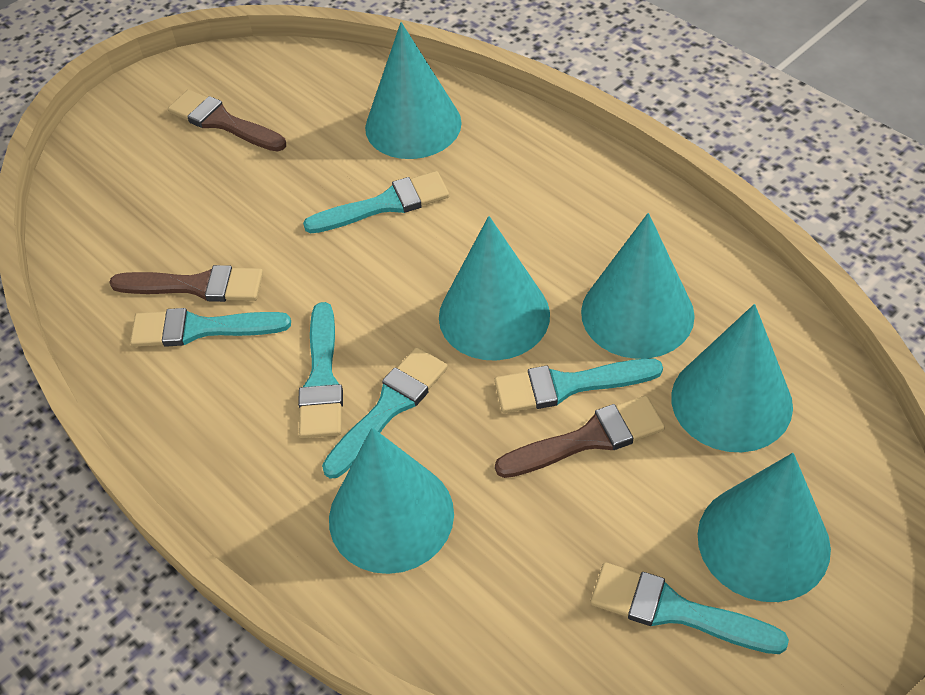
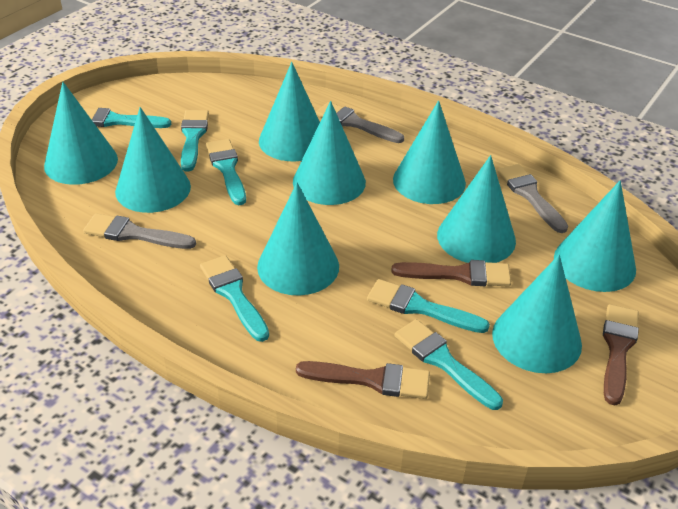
grey brush: none = 0 -> [83,213,196,249] [316,102,404,143] [497,164,568,233] = 3
turquoise cone: [329,427,454,574] [365,22,462,159] [439,216,550,361] [581,213,695,359] [671,304,793,452] [698,453,831,602] = 6 -> [44,82,118,185] [115,107,191,213] [257,183,339,296] [259,62,320,161] [293,101,366,205] [393,101,466,204] [437,155,516,263] [492,254,582,373] [554,181,636,292] = 9

